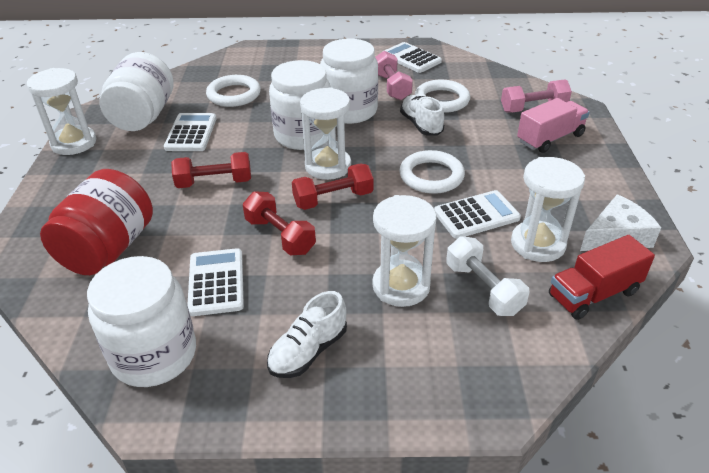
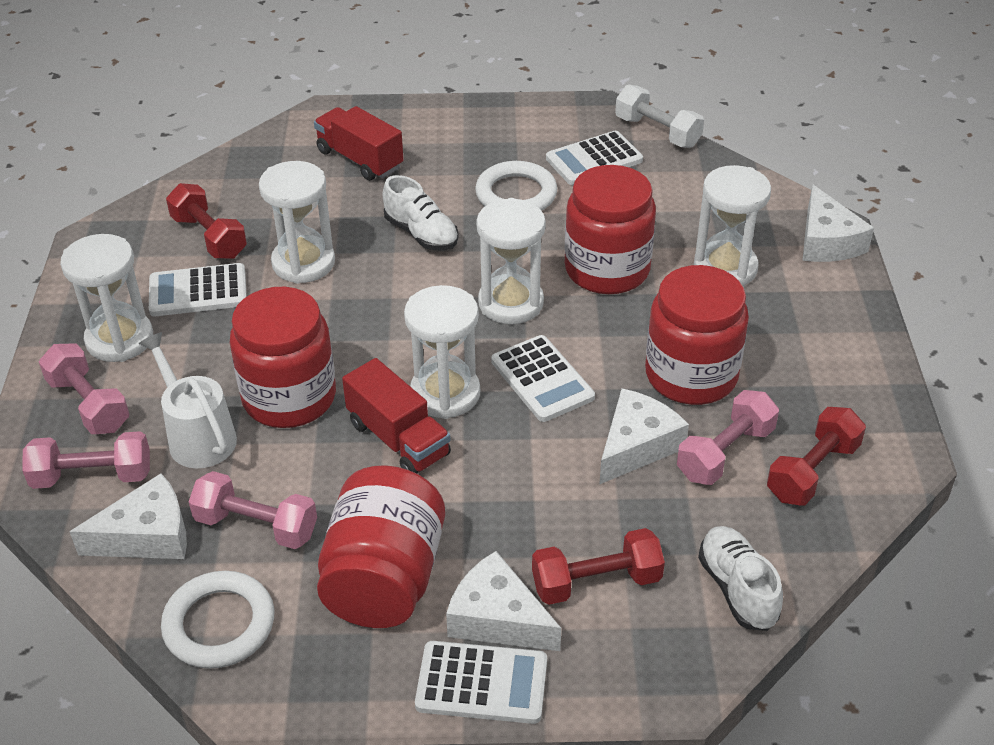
pink dumbbell: [375,51,413,100] [501,79,572,113] = 2 -> [22,431,150,489] [39,343,130,434] [189,471,317,549] [677,390,779,485] = 4
pink truck: [517,98,590,153] = 1 -> none = 0
red jar: [40,169,153,275] = 1 -> [230,287,336,428] [317,465,445,628] [565,165,656,294] [645,265,749,405] = 4
red truck: [549,235,655,320] = 1 -> [314,106,404,181] [342,358,451,474] = 2
white cheese: [580,194,661,251] = 1 -> [70,473,187,559] [446,551,561,651] [599,388,689,485] [802,184,874,262] = 4
white hourglass: [27,68,96,155] [300,87,351,180] [373,195,437,307] [511,157,585,262] = 4 -> [60,234,153,362] [259,161,335,284] [404,285,480,419] [476,198,546,324] [694,165,771,287] = 5
white jar: [87,256,196,387] [100,52,174,131] [269,60,331,150] [320,39,378,124] = 4 -> none = 0
white ring: [206,75,261,107] [399,150,465,194] [415,80,470,113] = 3 -> [161,571,275,669] [475,161,557,211] = 2
white watering can: none = 0 -> [139,332,237,468] = 1

